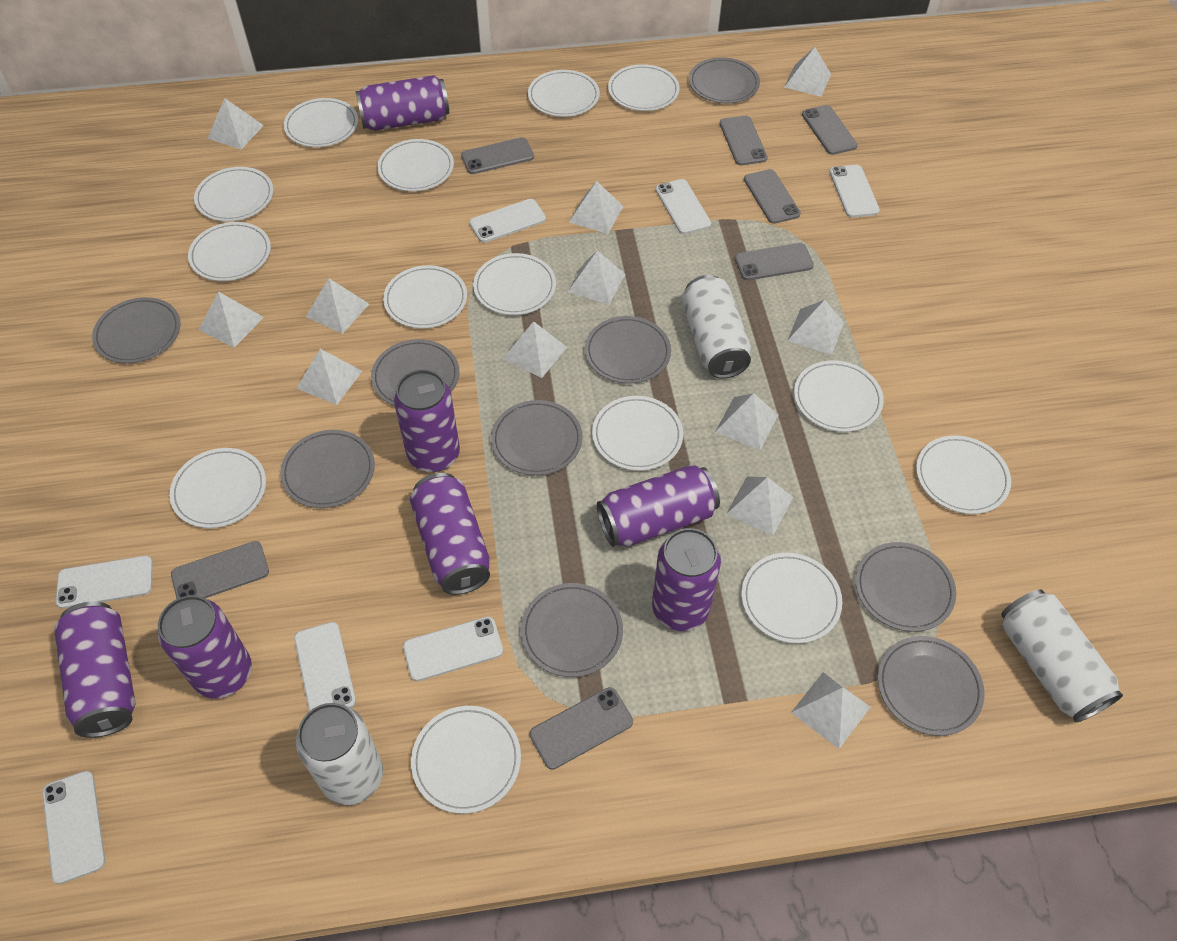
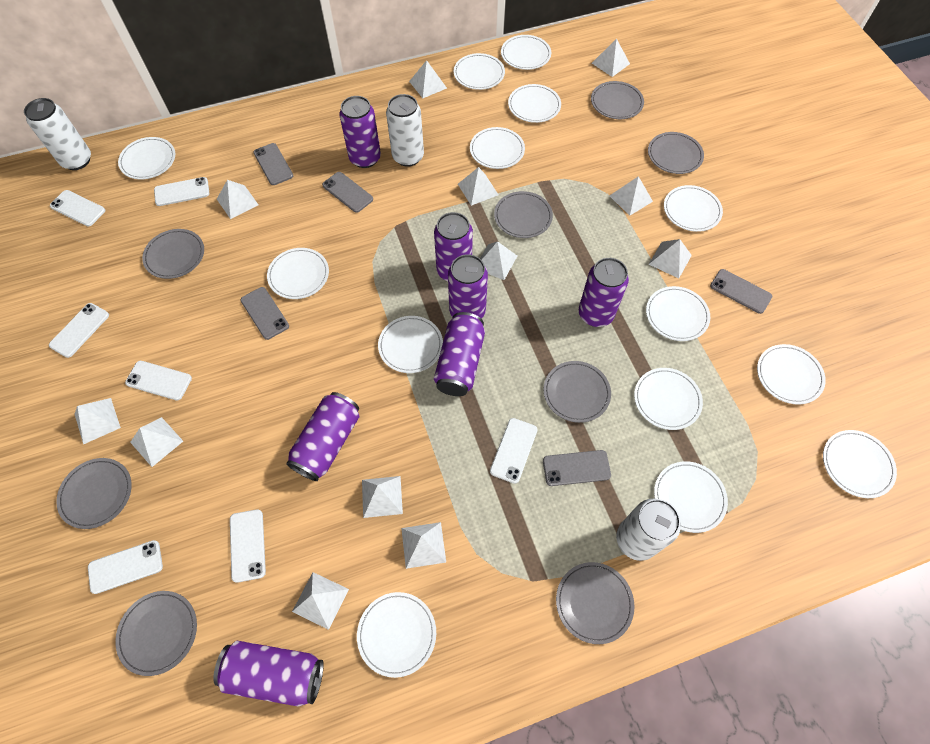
grey phone: [171,541,269,599] [461,137,534,174] [530,687,633,770] [720,116,768,165] [735,243,814,280] [744,169,801,224] [802,105,858,155] = 7 -> [240,287,289,340] [253,143,293,185] [322,172,373,213] [543,450,611,486] [710,269,772,314] = 5
grey plate: [92,297,181,363] [280,430,375,508] [371,339,459,406] [491,400,583,476] [521,583,623,677] [585,316,671,384] [689,57,760,103] [855,542,956,632] [878,636,984,736] = 9 -> [56,458,132,529] [115,591,197,676] [142,229,204,279] [494,191,553,238] [544,361,611,423] [556,562,634,644] [591,81,644,119] [648,132,704,174] = 8

